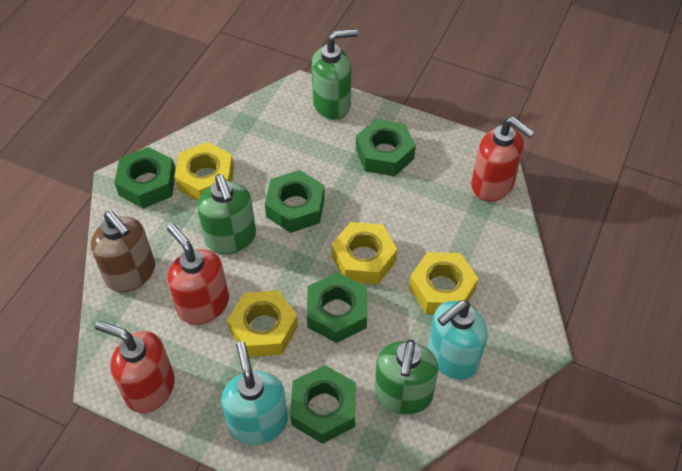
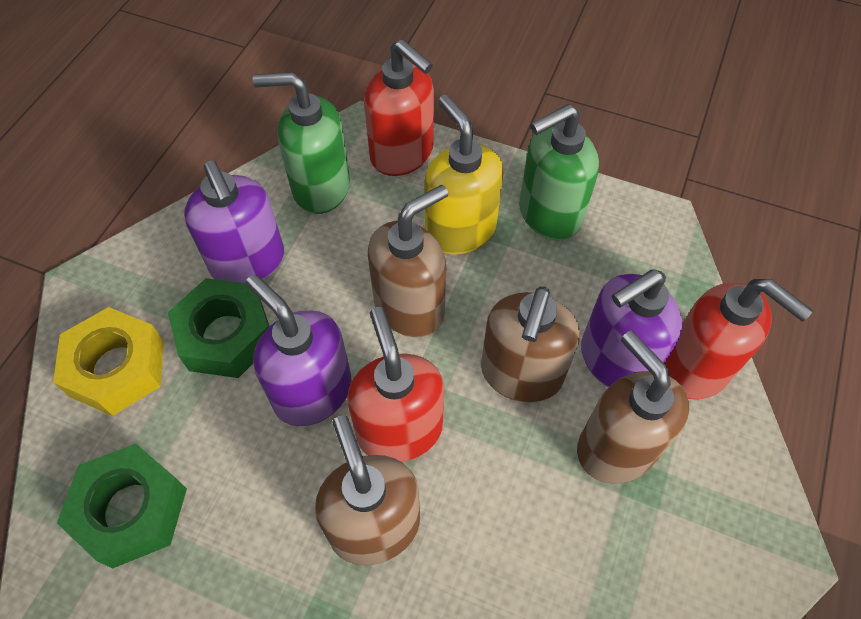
brown soap dispenser: [91,211,155,292] = 1 -> [315,415,420,565] [368,185,448,338] [481,286,580,402] [577,330,690,484] = 4
green nut: [114,147,175,208] [265,170,325,233] [290,365,356,444] [307,272,367,343] [356,119,416,176] = 5 -> [57,444,187,569] [168,278,270,378] = 2
green soap dispenser: [197,174,256,254] [311,29,358,120] [374,340,438,415] = 3 -> [253,72,350,214] [519,104,599,240] = 2
purple soap dispenser: none = 0 -> [184,160,284,283] [246,274,351,426] [581,269,682,387] = 3
turquoise soap dispenser: [221,341,288,445] [428,300,488,380] = 2 -> none = 0
yellow nut: [174,142,234,201] [227,290,298,357] [331,222,398,284] [409,252,478,314] = 4 -> [53,307,164,416] = 1
yellow soap dispenser: none = 0 -> [424,95,504,254] = 1

